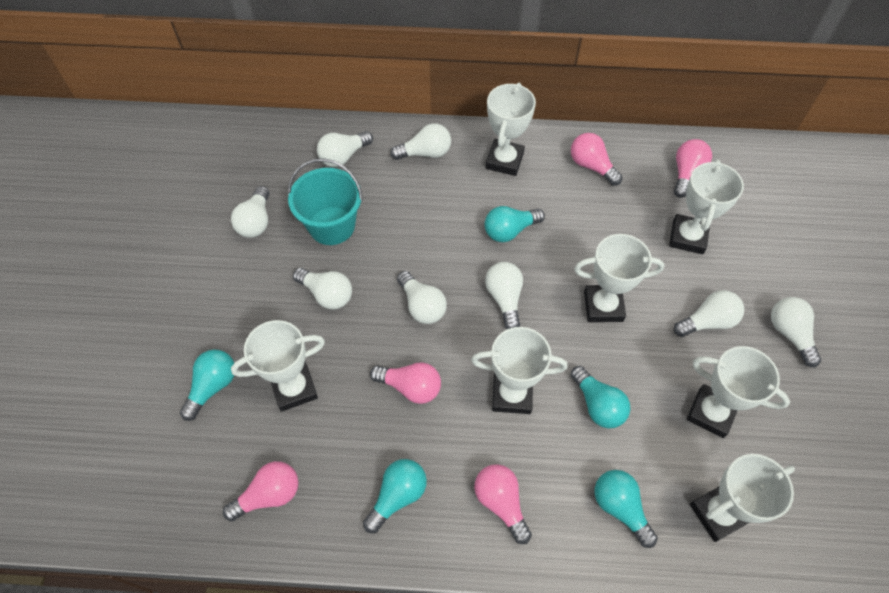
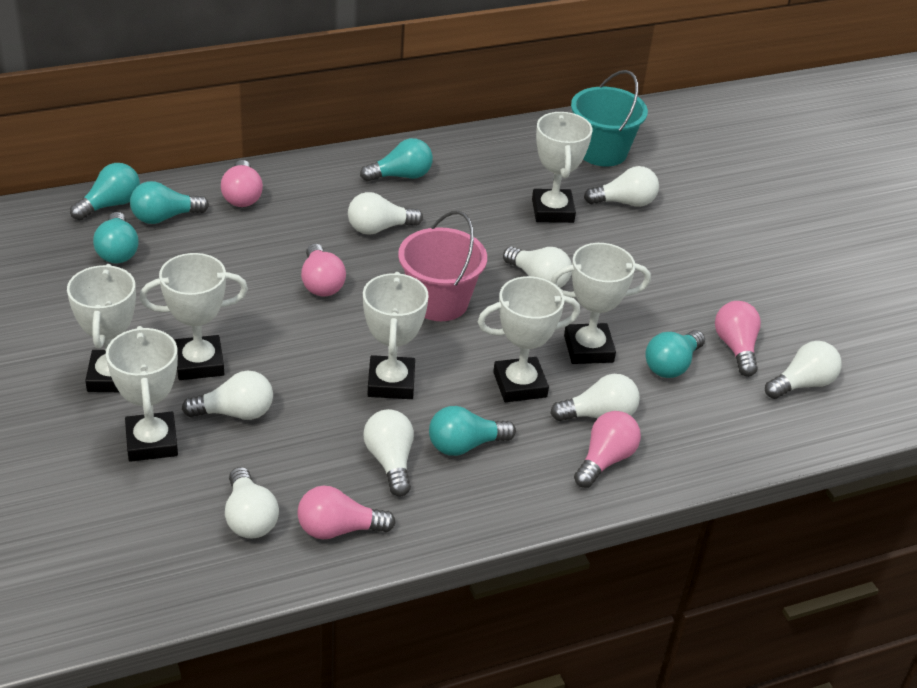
pink bucket: none = 0 -> [398,211,487,321] = 1
turquoise light bulb: [180,349,234,421] [363,459,427,533] [485,206,545,242] [570,366,631,428] [595,470,658,548] = 5 -> [70,163,140,220] [93,212,139,263] [130,181,209,224] [360,138,433,182] [429,406,516,456] [645,330,705,378] = 6

